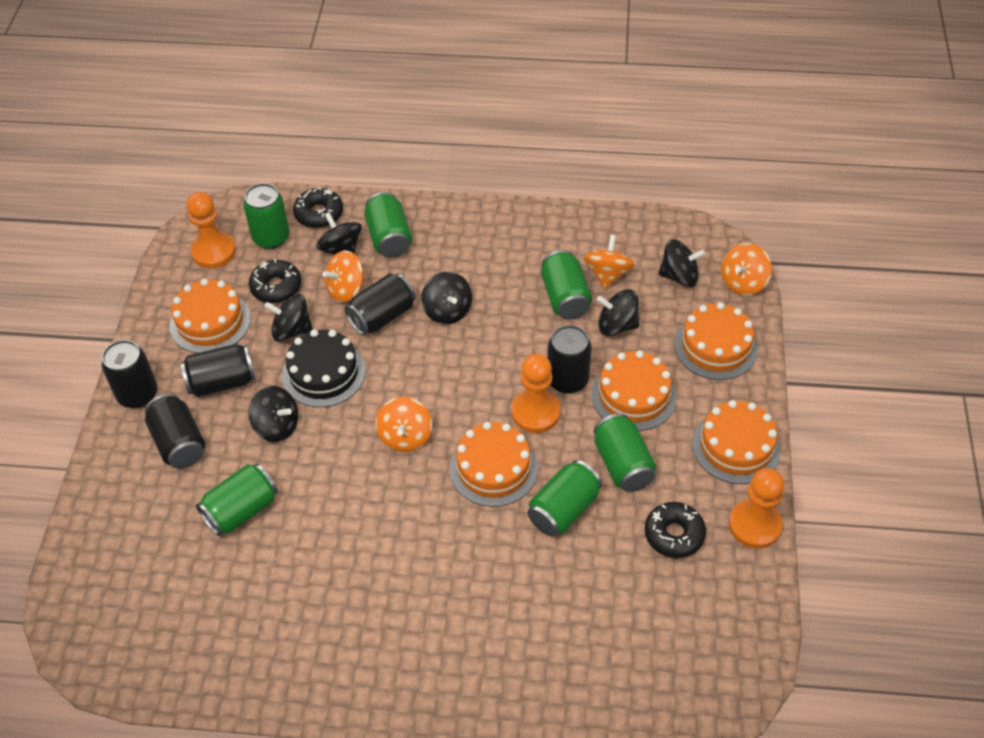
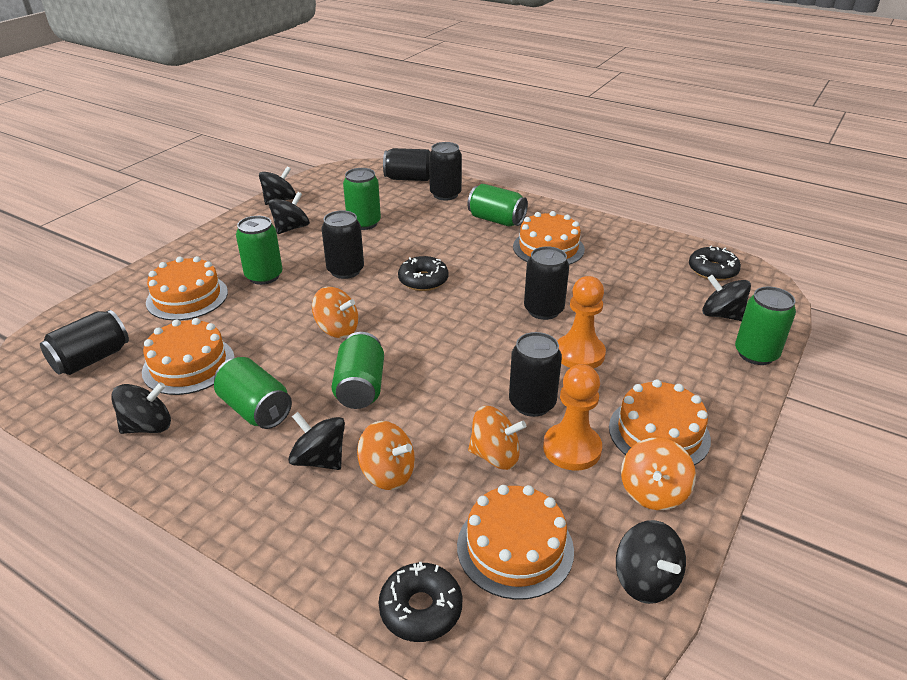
black cake: [282,329,366,407] = 1 -> none = 0
black can: [102,340,157,408] [145,394,205,468] [180,344,256,397] [344,273,416,335] [547,325,592,394] = 5 -> [40,310,129,375] [321,210,364,279] [383,148,430,181] [429,142,462,200] [509,332,562,417] [524,246,569,320] = 6
orange pawn: [186,192,236,268] [511,354,560,433] [729,468,784,549] = 3 -> [543,364,602,471] [557,276,606,369] = 2

